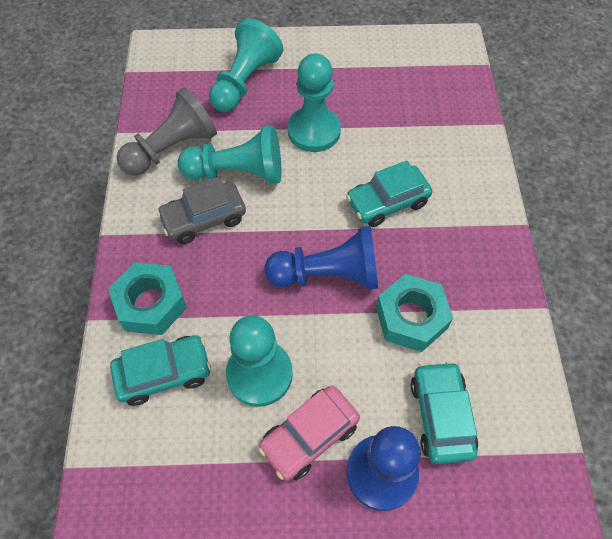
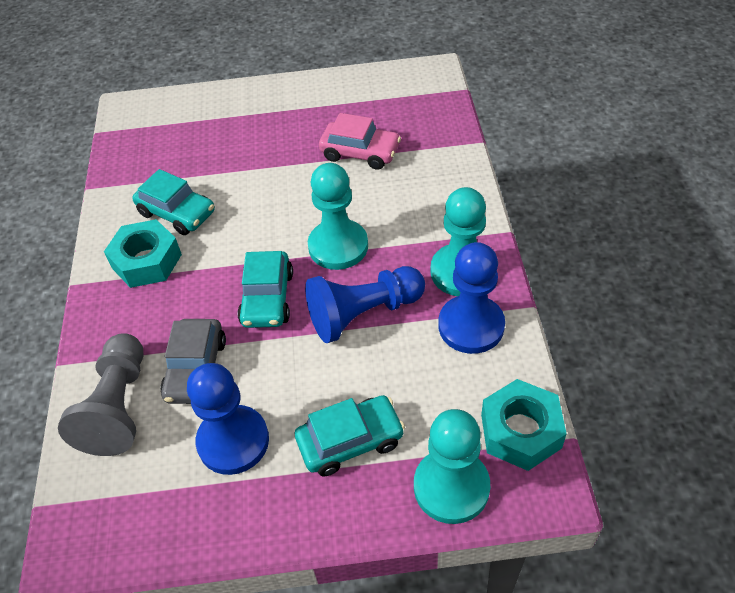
blue pawn: [265,226,378,290] [346,426,421,511] = 2 -> [187,363,269,475] [305,266,425,343] [438,242,505,354] = 3
turquoise pawn: [178,125,281,184] [209,19,283,112] [226,315,293,407] [288,53,341,152] = 4 -> [308,163,368,270] [414,409,490,524] [430,187,486,296] = 3

